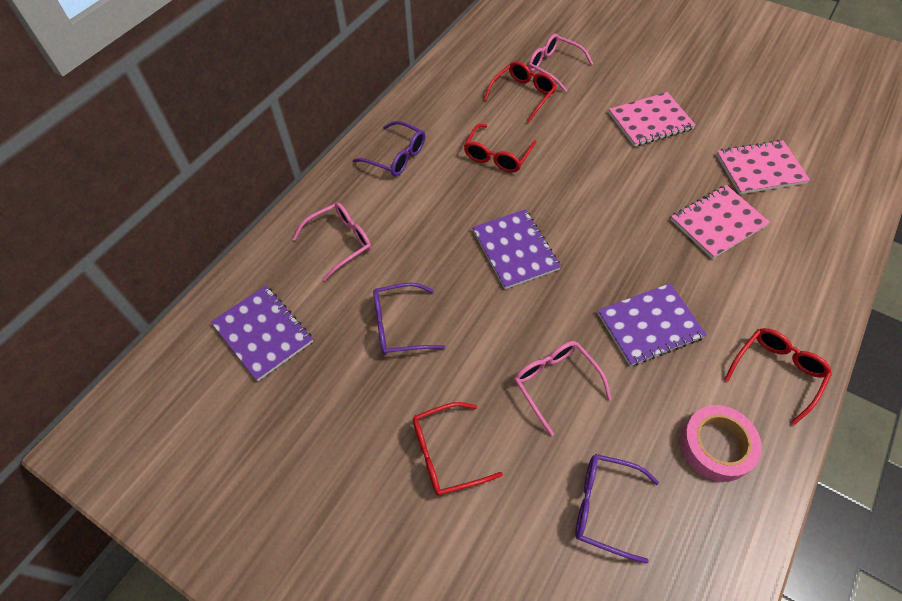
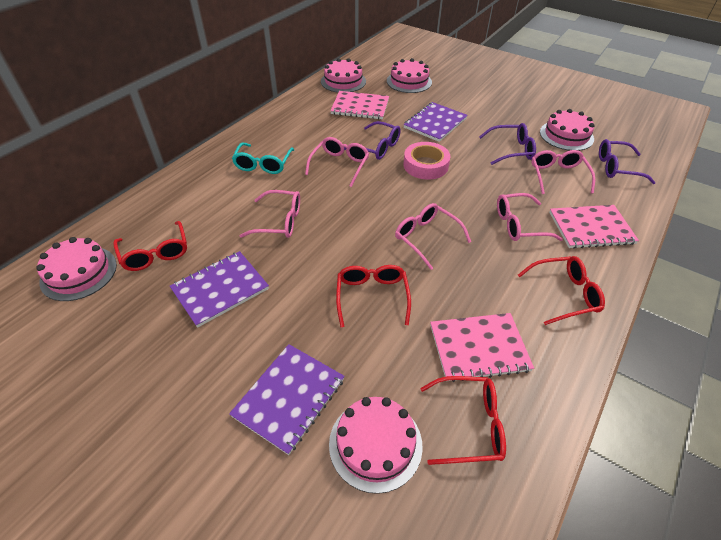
pink cake: none = 0 -> [36,237,117,301] [321,58,366,93] [329,397,422,494] [387,58,432,93] [540,109,595,151] = 5
pink glasses: [293,202,371,281] [514,341,611,436] [528,34,593,92] = 3 -> [240,190,300,238] [305,137,369,187] [395,203,471,270] [497,193,563,241] [531,150,595,194] = 5
turquoise glasses: none = 0 -> [232,142,294,174] = 1

